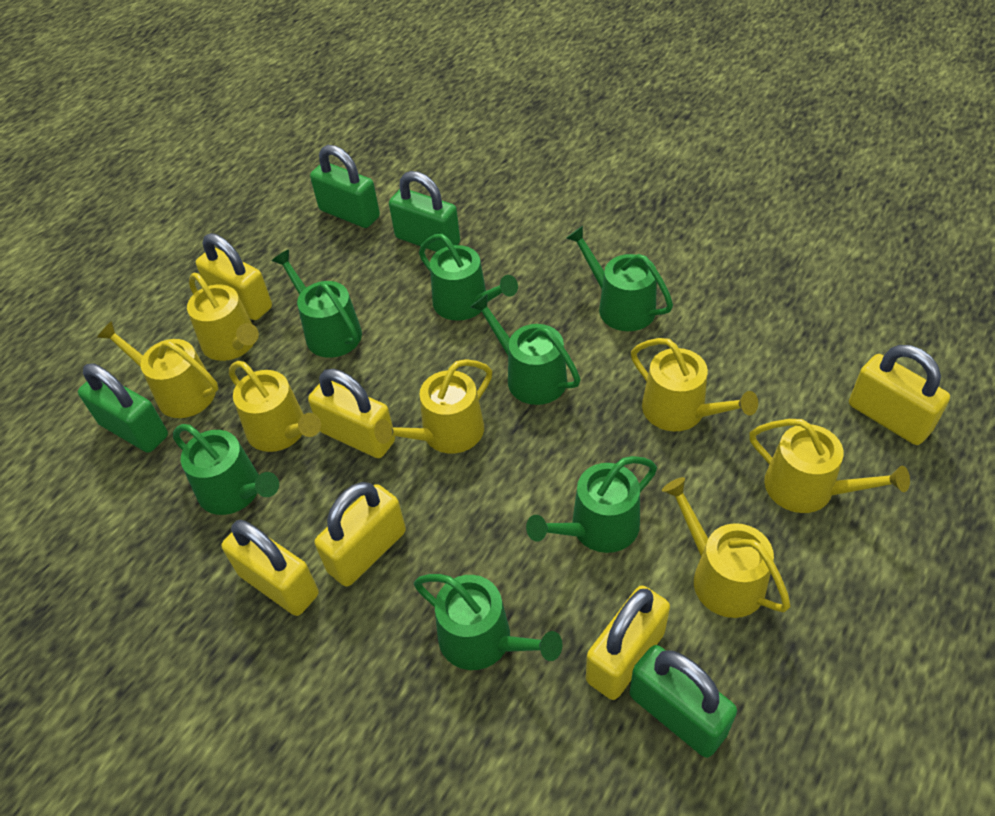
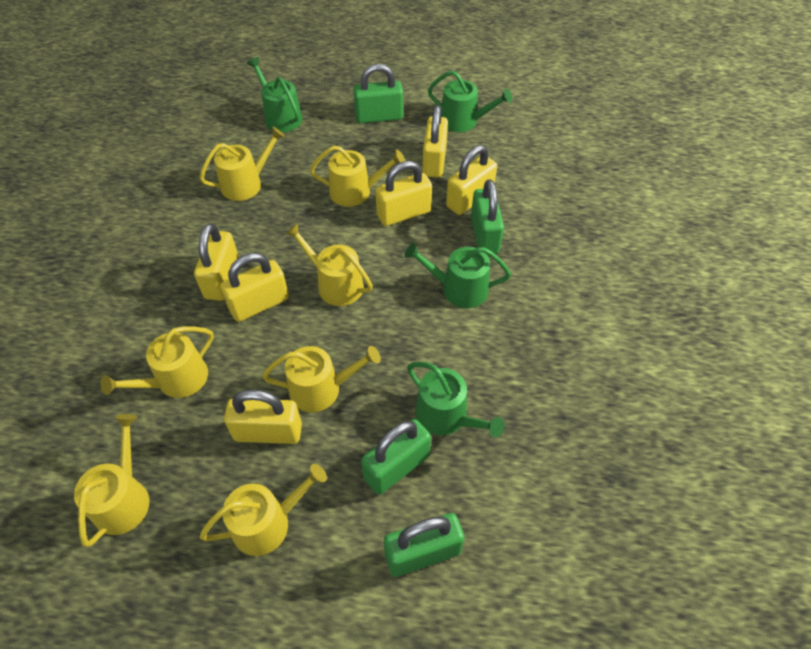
green watering can: [173,424,279,515] [272,250,362,358] [414,574,562,670] [419,234,518,321] [470,294,580,405] [526,456,657,553] [566,226,673,331] = 7 -> [247,57,302,132] [405,243,511,308] [407,362,505,438] [428,71,512,132] = 4

